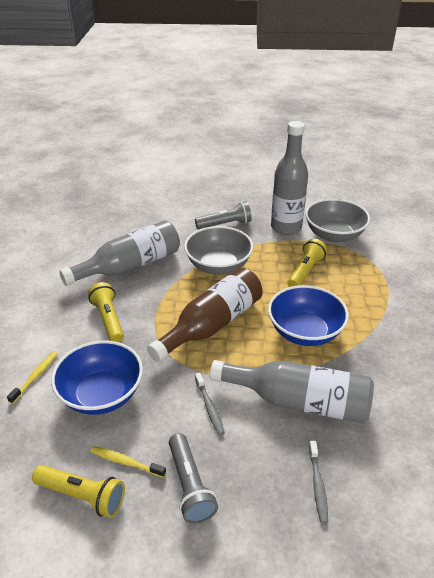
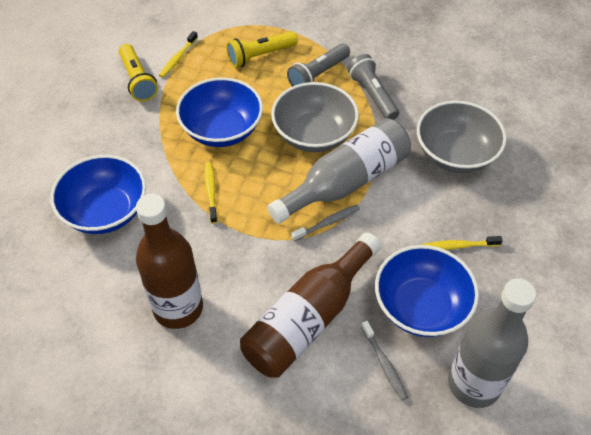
blue bowl: [51,341,143,415] [268,285,349,346] = 2 -> [50,155,146,234] [176,77,263,147] [375,245,479,337] = 3
brown bottle: [147,268,263,362] = 1 -> [136,194,203,329] [240,232,381,378] = 2
grey bottle: [59,220,180,286] [210,360,374,423] [271,121,308,235] = 3 -> [267,118,411,224] [448,278,536,408] = 2
yellow flashlight: [32,465,125,518] [88,282,124,343] [287,239,327,287] = 3 -> [119,44,158,101] [226,31,298,68] = 2
yellow toothbrush: [7,351,58,404] [90,446,166,478] = 2 -> [159,31,198,78] [205,162,217,223] [422,236,503,250] = 3

